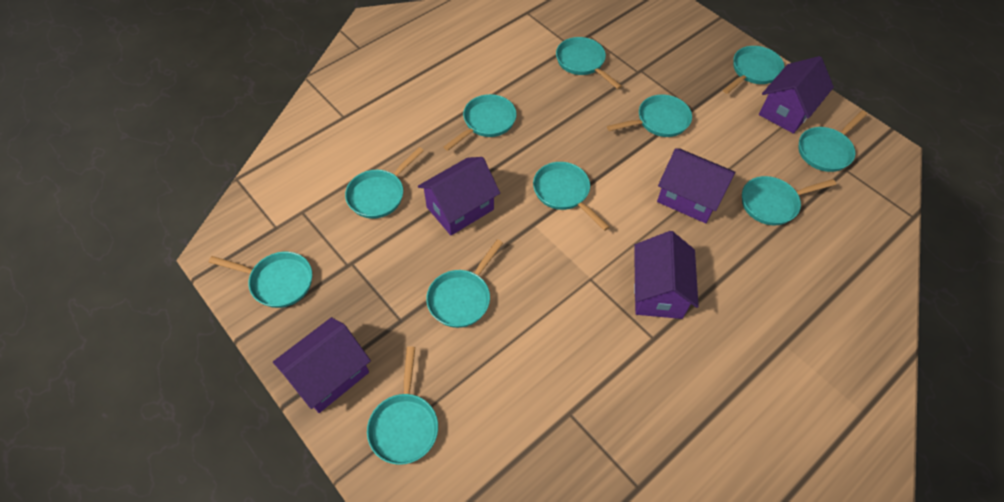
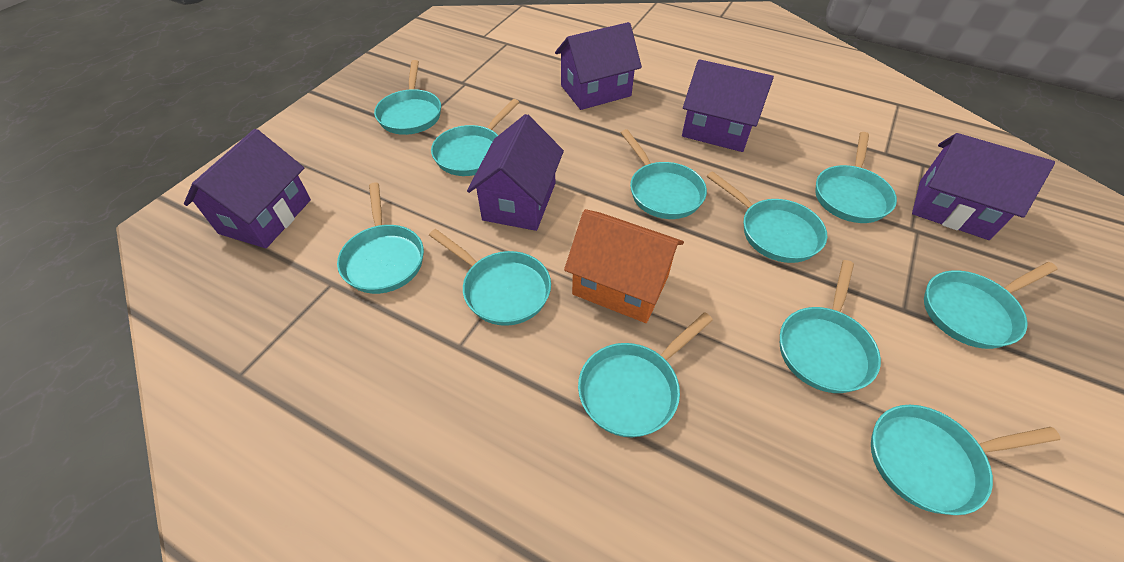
orange house: none = 0 -> [564,209,684,323] = 1

